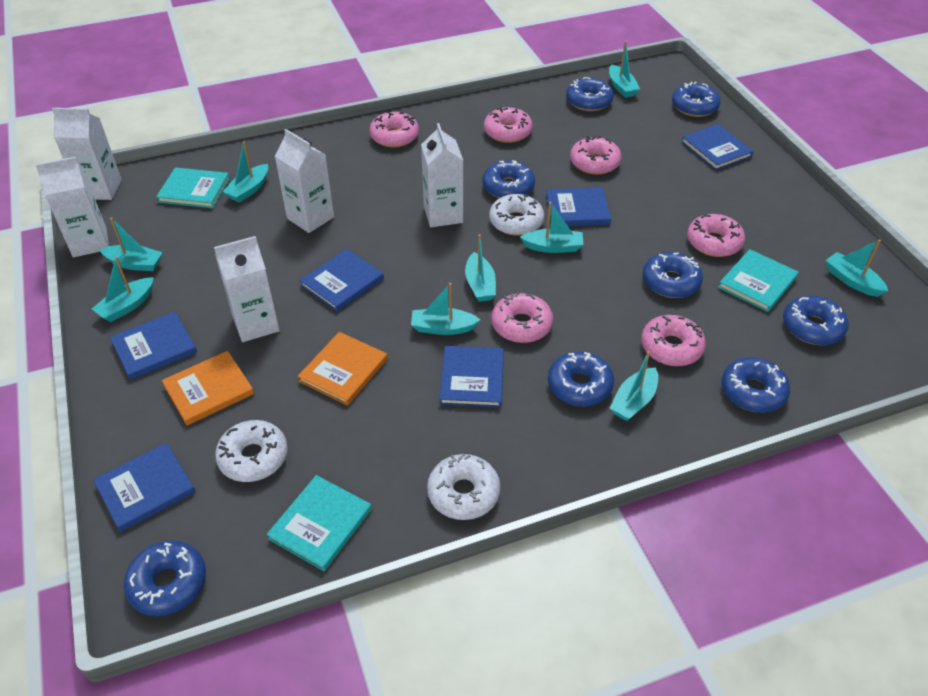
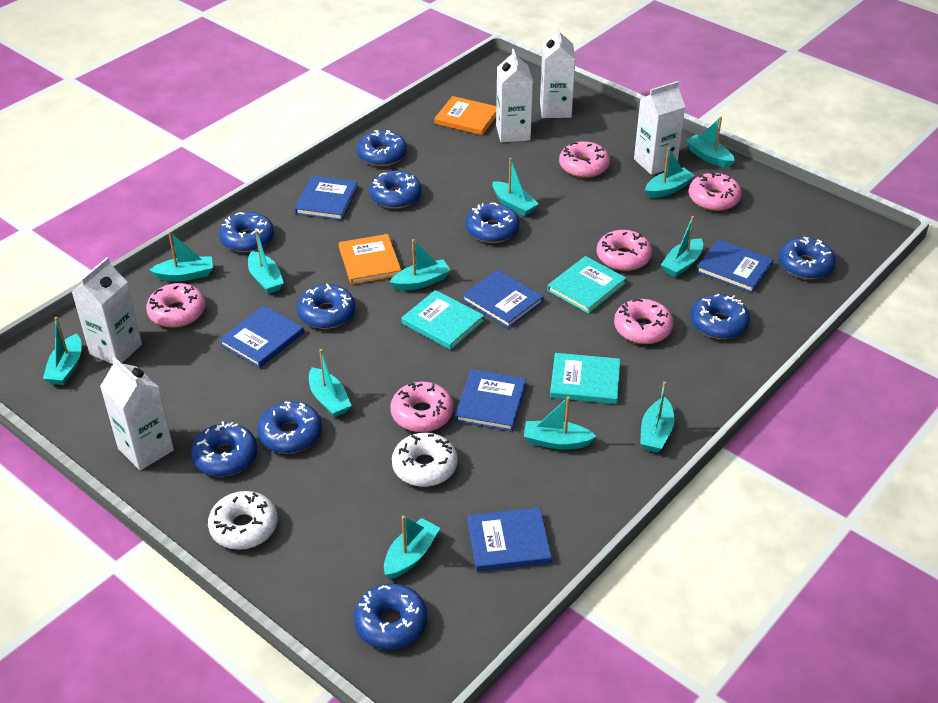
blue donut: [124,540,206,616] [482,160,535,198] [548,352,614,407] [566,77,614,111] [643,252,703,298] [672,82,721,117] [721,357,790,413] [783,295,849,345] = 8 -> [191,421,257,477] [219,212,274,252] [257,401,322,453] [297,284,355,329] [354,584,427,650] [357,130,407,166] [369,171,422,209] [466,202,519,243] [690,294,750,339] [779,237,836,279] = 10
turquoise boat: [92,257,154,322] [99,217,163,271] [223,141,268,203] [411,283,480,335] [465,234,496,302] [520,202,584,253] [609,41,640,98] [610,351,658,421] [826,239,888,297] = 9 -> [43,317,82,385] [150,231,213,281] [248,230,284,294] [309,349,352,417] [384,516,440,579] [390,239,451,291] [492,158,539,216] [524,397,596,450] [640,382,675,453] [645,148,695,198] [661,216,703,277] [686,116,735,168] = 12
white donut: [215,420,288,482] [427,453,500,520] [489,194,544,236] = 3 -> [208,491,278,550] [392,433,458,487] = 2

